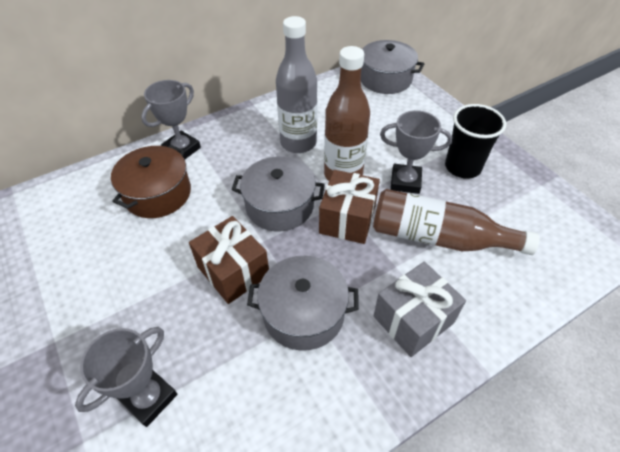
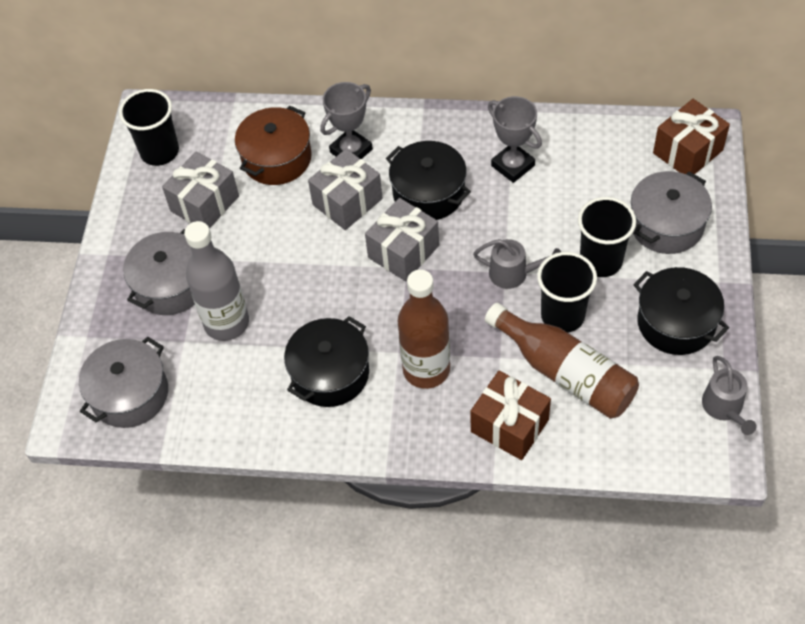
black cup: [445,104,506,179] = 1 -> [119,89,179,166] [537,252,597,333] [578,197,636,277] = 3
black pot: none = 0 -> [284,316,369,407] [386,141,471,220] [633,267,729,355] = 3
grey gift: [374,262,466,357] = 1 -> [162,152,239,229] [308,149,383,230] [365,198,439,281] = 3
grey trophy: [75,327,177,427] [141,80,201,159] [380,110,452,194] = 3 -> [320,82,373,159] [488,96,542,183] = 2
grey watering can: none = 0 -> [473,239,561,289] [702,356,757,435] = 2

